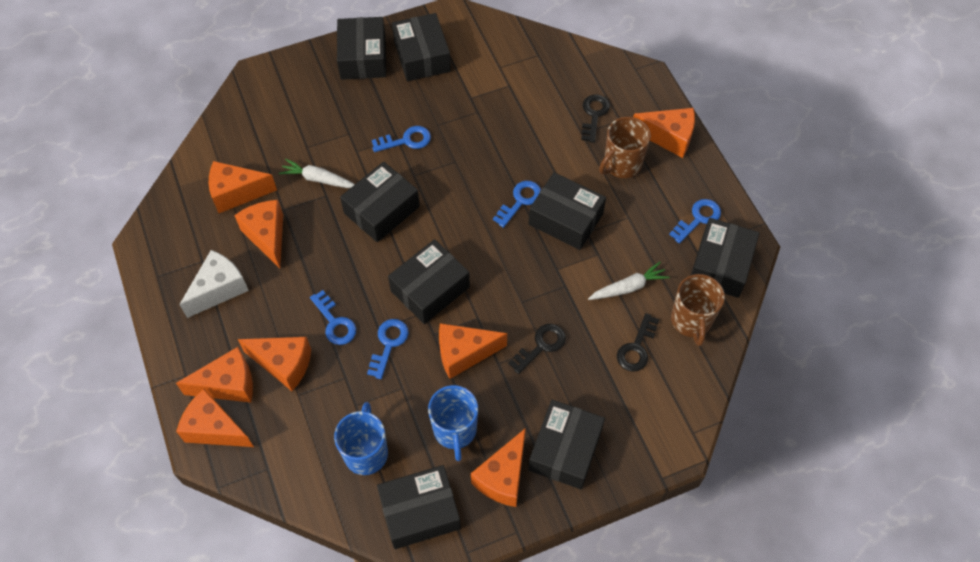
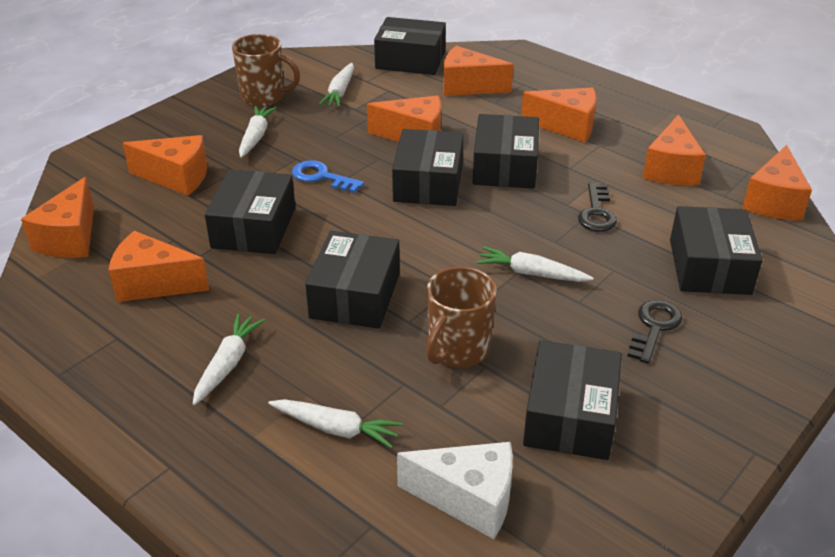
black box: [337,17,386,80] [340,162,420,242] [377,465,461,549] [388,239,470,324] [392,13,451,81] [528,400,605,489] [529,172,606,250] [691,218,759,298] = 8 -> [205,169,295,254] [305,231,400,329] [374,17,446,75] [392,129,464,206] [473,114,539,189] [523,340,622,460] [670,206,763,295] = 7
black key: [508,324,566,374] [581,95,610,143] [617,313,659,372] = 3 -> [578,183,617,232] [627,300,682,364] = 2
blue key: [310,290,356,345] [367,319,409,379] [372,126,431,152] [493,181,541,228] [669,199,721,244] = 5 -> [292,160,364,193] = 1
blue mug: [334,402,388,475] [428,385,478,461] = 2 -> none = 0
white carrot: [279,159,355,188] [588,262,670,300] = 2 -> [193,313,265,405] [239,106,276,158] [268,399,403,448] [318,63,354,107] [476,246,593,282] = 5

